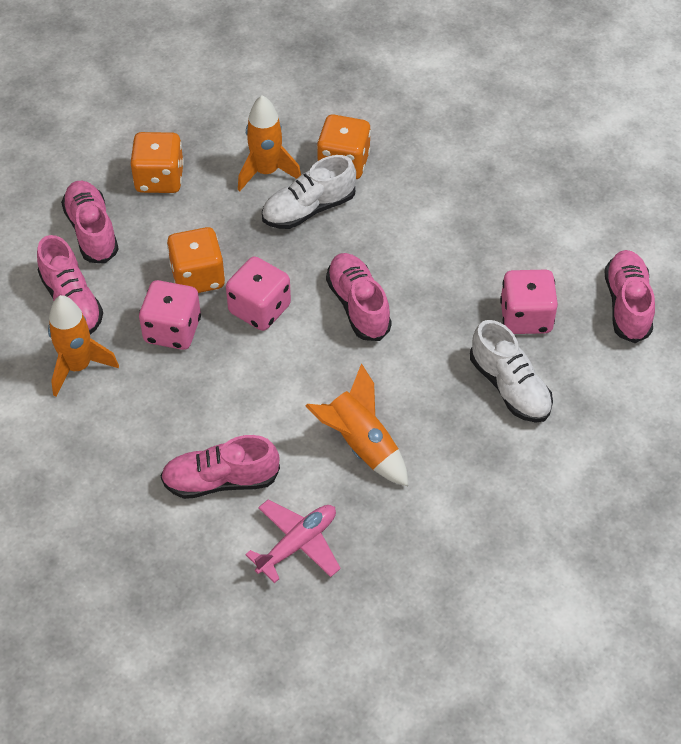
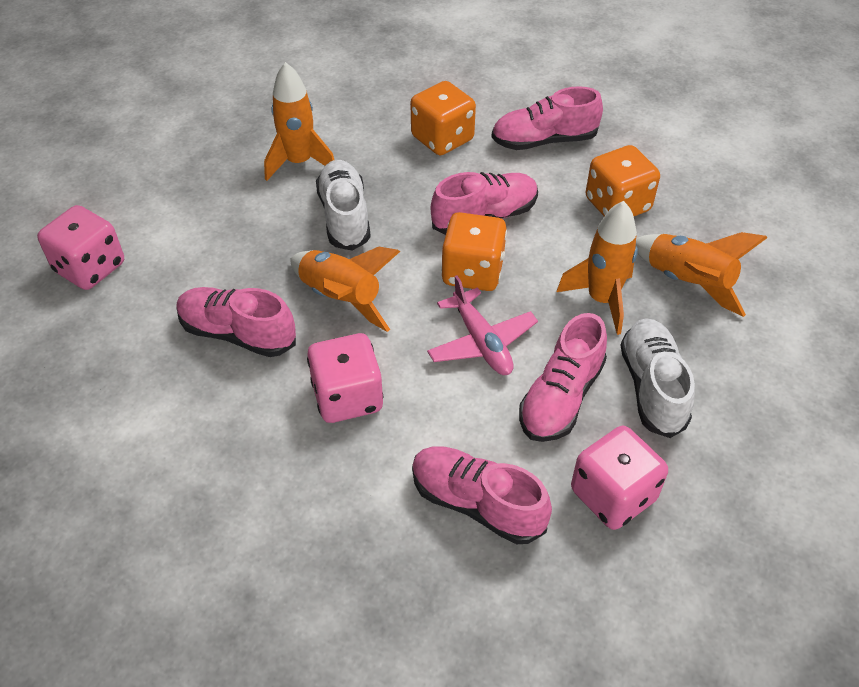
orange rocket: [48,295,119,397] [238,95,301,192] [305,364,408,486] = 3 -> [264,62,334,181] [291,247,400,332] [557,201,638,335] [636,232,767,317] = 4

